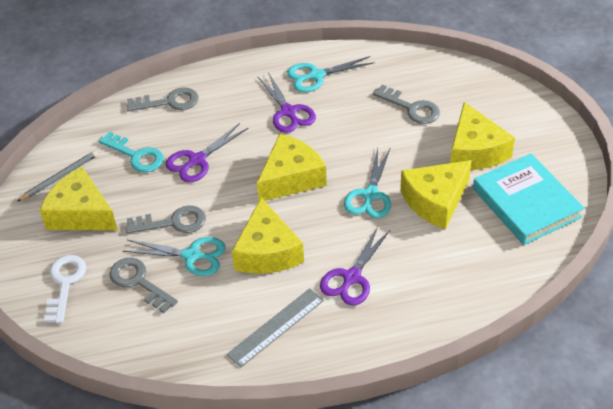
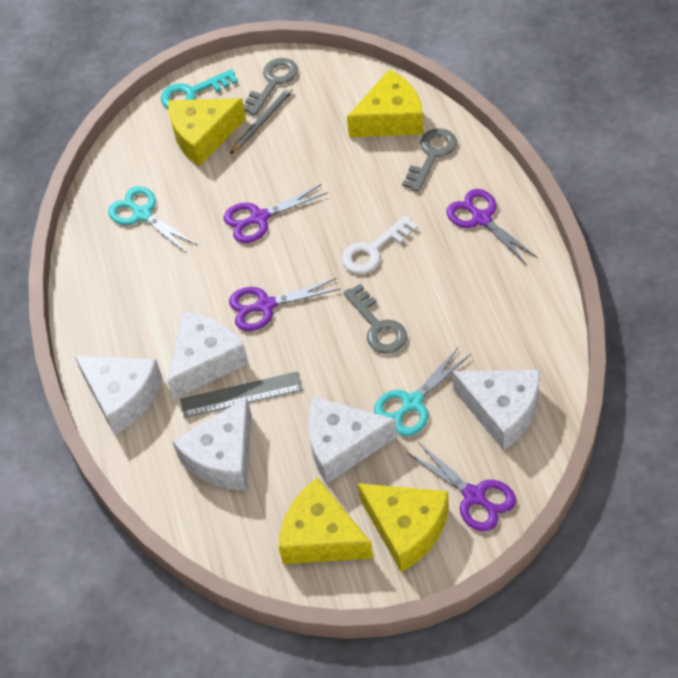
grey key: [109,258,178,313] [126,87,198,111] [126,205,206,233] [373,84,440,124] = 4 -> [243,58,298,116] [343,284,407,354] [402,128,457,192] = 3
purple scissors: [166,123,248,182] [257,72,316,133] [320,226,390,305] = 3 -> [224,184,328,243] [229,278,340,331] [406,441,516,532] [447,189,538,265] = 4
turquoise book: [473,154,584,245] = 1 -> none = 0
turquoise scissors: [123,237,226,276] [287,56,375,92] [344,147,391,219] = 3 -> [108,186,197,253] [374,347,471,436] = 2
white cheese: none = 0 -> [75,356,162,435] [167,312,249,399] [172,397,252,491] [308,397,397,484] [453,370,540,451] = 5
yellow cheese: [40,167,117,230] [232,197,304,274] [257,134,327,201] [400,160,472,230] [450,102,515,170] = 5 -> [168,98,246,166] [279,478,374,564] [347,69,424,137] [358,483,449,572] = 4

